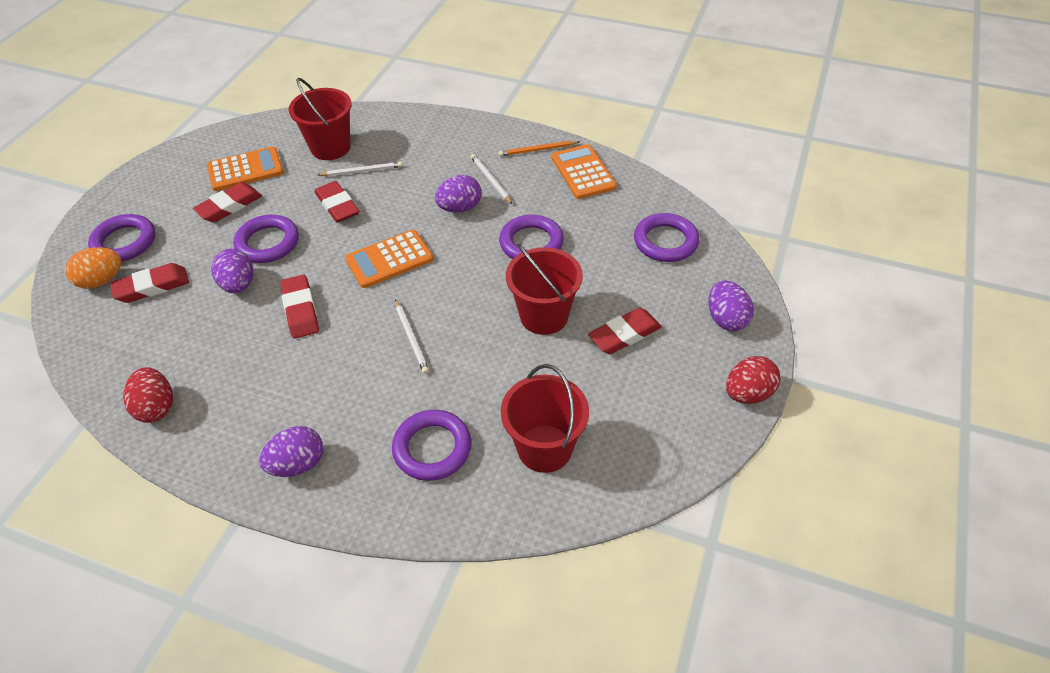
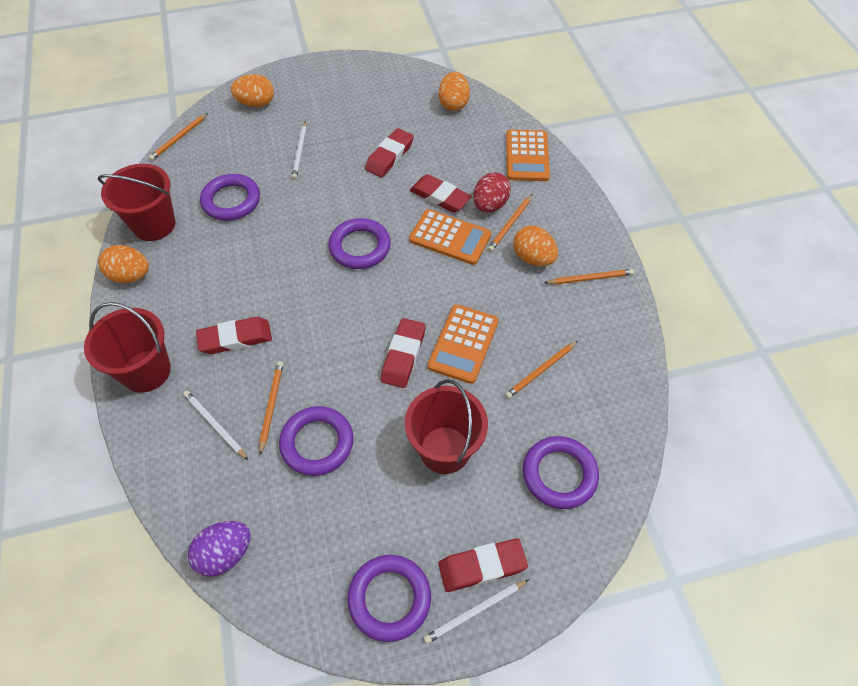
orange egg: [65,247,121,289] = 1 -> [98,245,149,283] [231,74,274,107] [439,72,470,111] [513,226,558,266] = 4
orange pencil: [499,141,580,156] = 1 -> [149,113,208,161] [259,361,283,455] [488,194,532,252] [505,341,578,399] [544,269,634,284] = 5
purple egg: [211,249,253,293] [259,426,323,477] [435,175,481,213] [709,280,754,331] = 4 -> [188,521,250,577] = 1
red egg: [123,367,173,423] [726,356,781,404] = 2 -> [473,172,511,212] = 1

